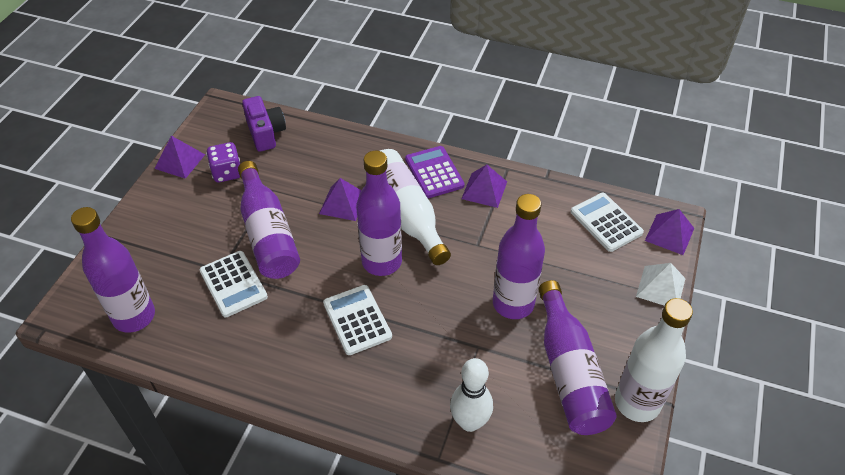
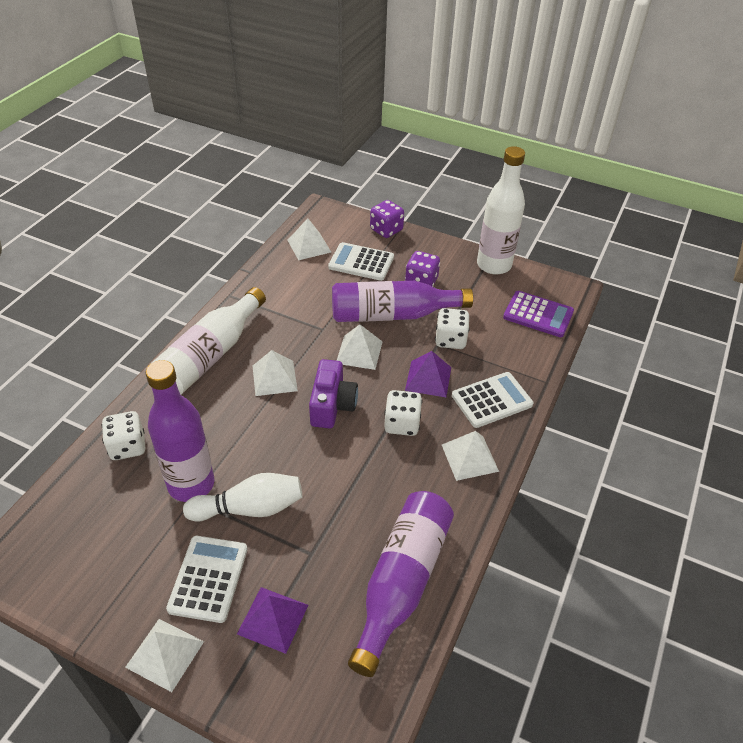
purple bottle: [71,207,155,333] [238,161,300,279] [356,151,402,276] [493,194,545,319] [538,280,617,435] = 5 -> [146,360,214,502] [332,281,473,322] [348,491,454,677] = 3
purple dice: [206,142,240,183] = 1 -> [370,200,404,238] [405,251,440,287] = 2
purple pyramid: [154,136,205,179] [319,178,361,221] [461,165,507,208] [645,209,694,255] = 4 -> [237,587,308,654] [405,351,451,397] = 2
white dice: none = 0 -> [102,411,145,460] [384,390,422,436] [435,308,469,349] = 3
white pyramid: [636,263,686,306] = 1 -> [125,619,204,692] [253,350,298,396] [287,218,331,260] [337,324,383,370] [442,431,499,481] = 5

